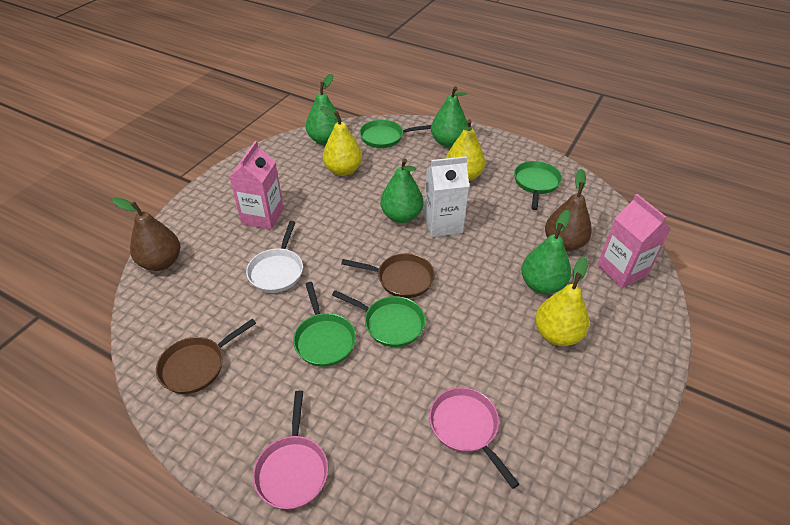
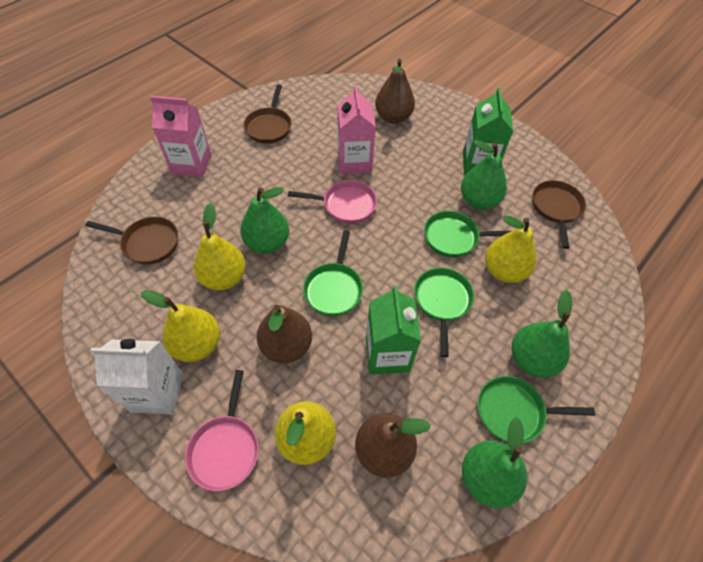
brown pan: [156,319,256,394] [341,253,435,298] = 2 -> [85,217,178,264] [244,85,292,143] [532,180,586,249] = 3
brown pear: [112,197,180,271] [545,169,592,251] = 2 -> [257,305,312,363] [355,413,431,478] [375,59,415,124] = 3
green carton: none = 0 -> [366,286,421,374] [463,88,513,174] = 2
white pan: [246,221,303,293] = 1 -> none = 0
yellow pear: [320,106,362,176] [446,119,485,181] [535,257,589,346] = 3 -> [141,290,220,362] [193,203,246,290] [274,401,336,465] [485,216,537,283] = 4

